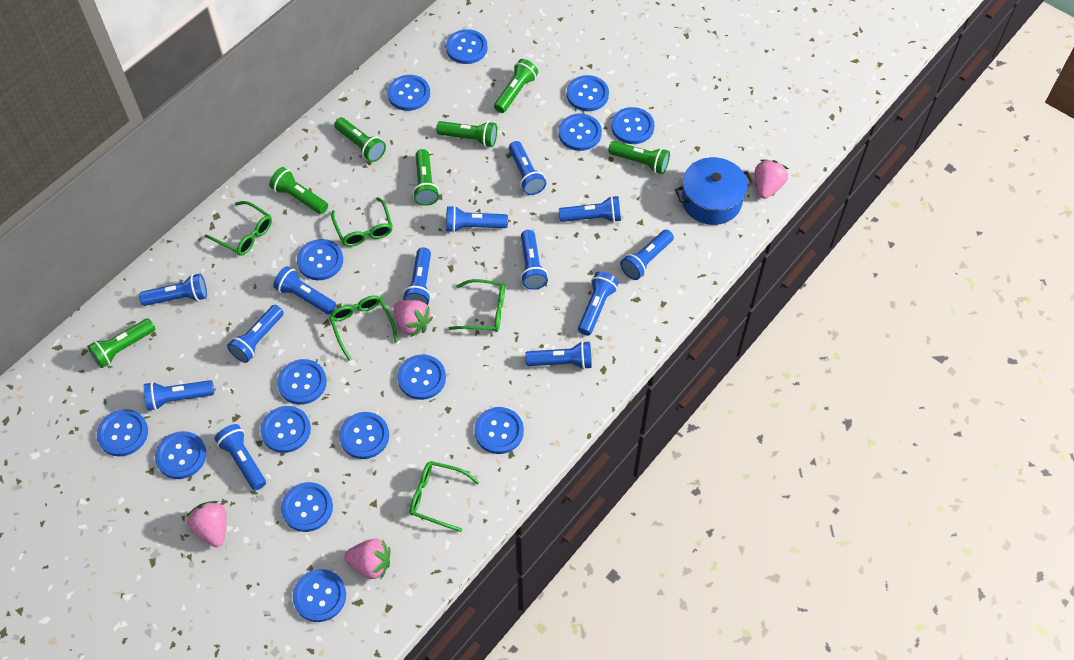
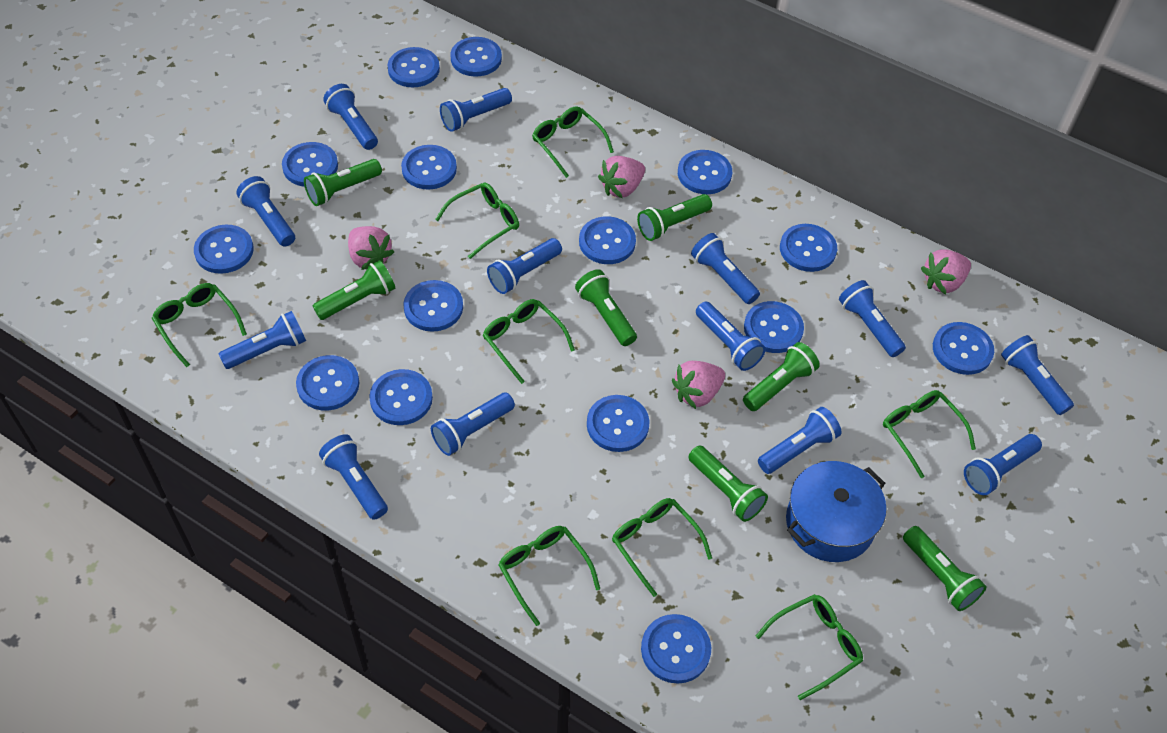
green glasses: [204,201,272,256] [329,296,398,361] [331,197,393,247] [410,461,479,532] [448,279,505,332] = 5 -> [152,283,247,367] [435,183,519,259] [483,299,575,384] [498,526,600,626] [532,106,614,178] [612,498,712,597] [756,594,863,700] [883,390,976,478] = 8

